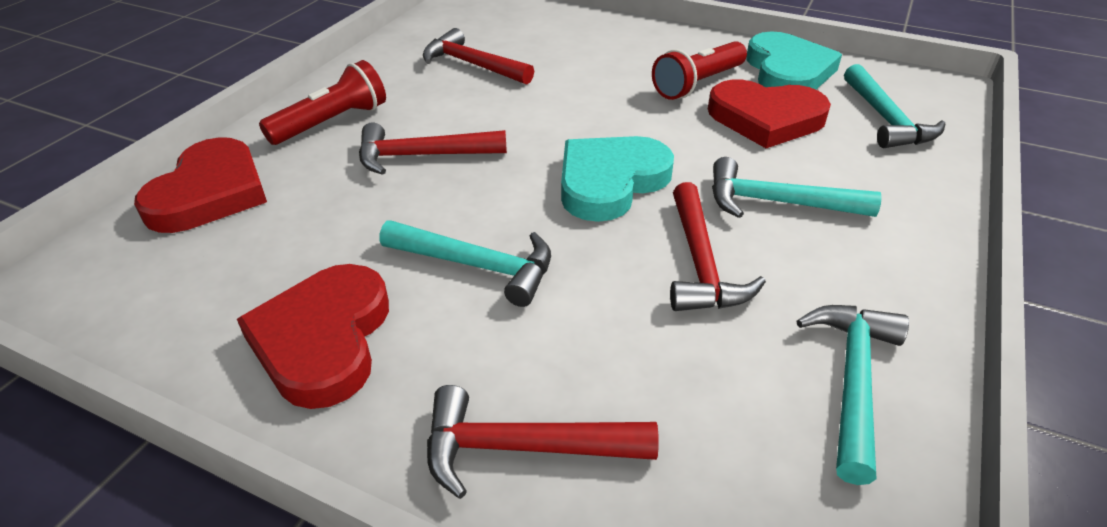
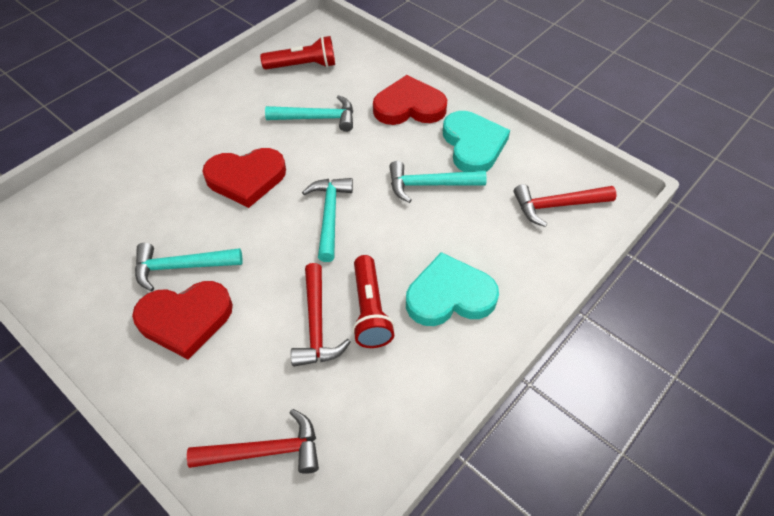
red hammer: [359,123,507,175] [423,28,534,85] [427,385,659,499] [670,182,766,311] = 4 -> [187,409,319,474] [291,263,351,367] [514,184,617,227] = 3

